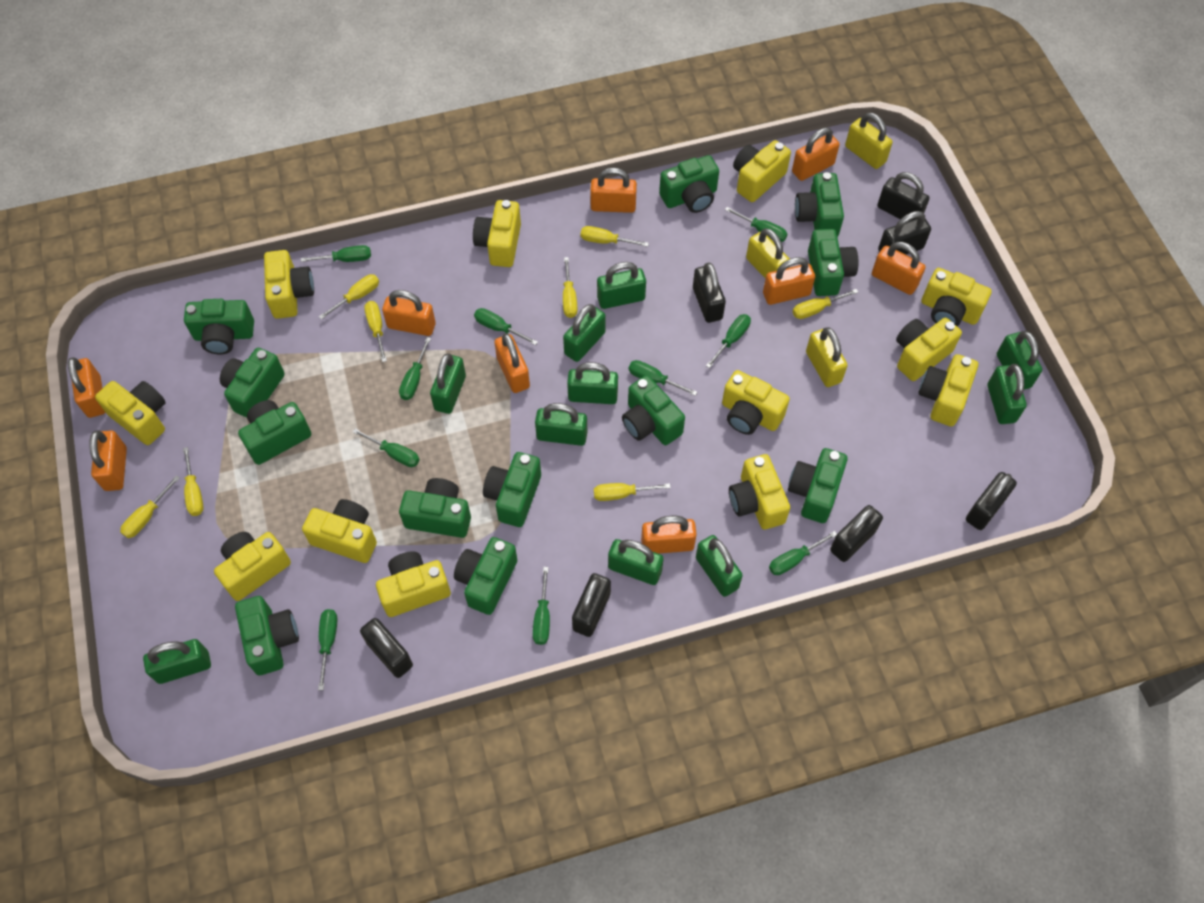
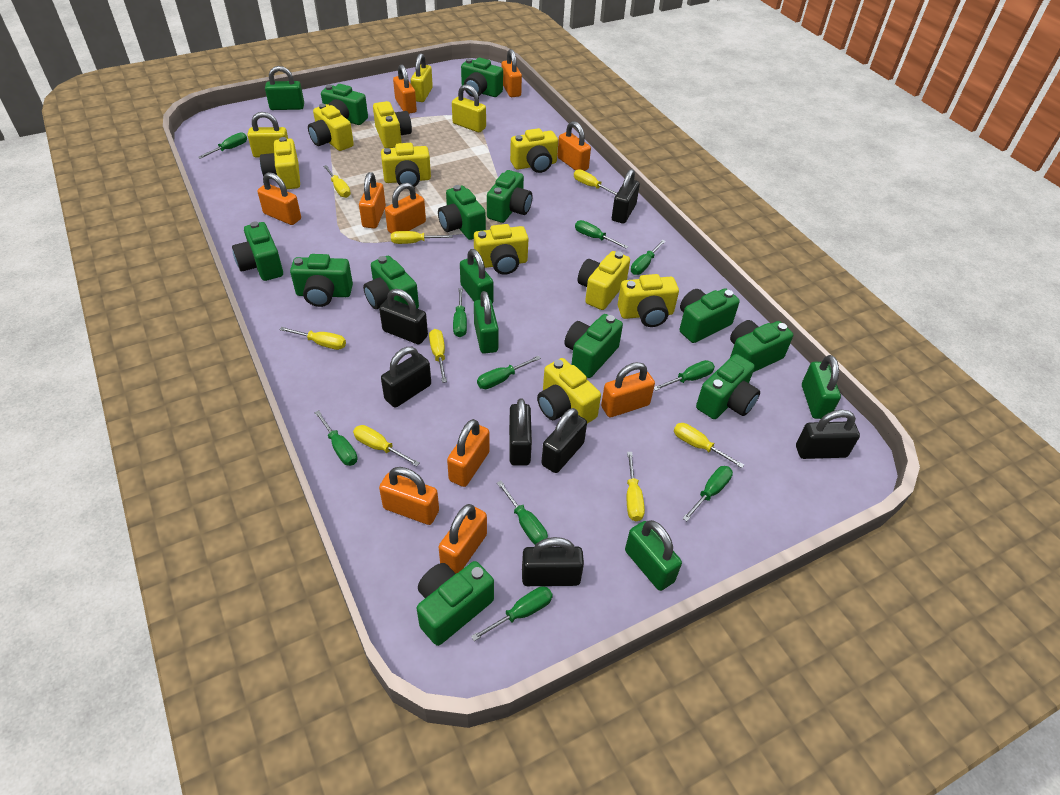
green padlock: [143,639,211,684] [430,353,466,414] [535,403,587,446] [563,304,606,362] [567,362,618,404] [597,262,646,309] [608,539,664,585] [696,535,743,597] [988,364,1027,424] [997,331,1042,390] = 10 -> [265,66,304,110] [460,249,493,304] [474,291,499,354] [625,520,682,591] [802,355,841,419] = 5
orange padlock: [68,357,106,418] [89,430,127,491] [382,290,436,336] [494,333,530,393] [590,168,637,213] [641,516,697,554] [763,257,815,305] [792,128,840,181] [872,242,926,295] = 9 -> [257,172,301,225] [359,172,386,228] [379,467,439,525] [385,183,426,234] [393,64,417,114] [439,504,487,573] [447,419,490,487] [502,49,522,97] [557,121,591,171] [601,362,655,417] = 10
yellow camera: [95,381,166,445] [214,532,291,601] [264,250,314,319] [302,499,377,563] [376,551,451,617] [473,200,521,267] [722,370,790,435] [729,454,790,530] [733,140,791,202] [896,318,962,381] [918,354,978,427] [922,268,992,327] = 12 -> [260,137,300,189] [308,104,354,151] [373,101,412,148] [381,143,431,187] [474,224,528,275] [510,128,558,173] [537,358,601,423] [578,251,630,310] [618,274,679,327] = 9

